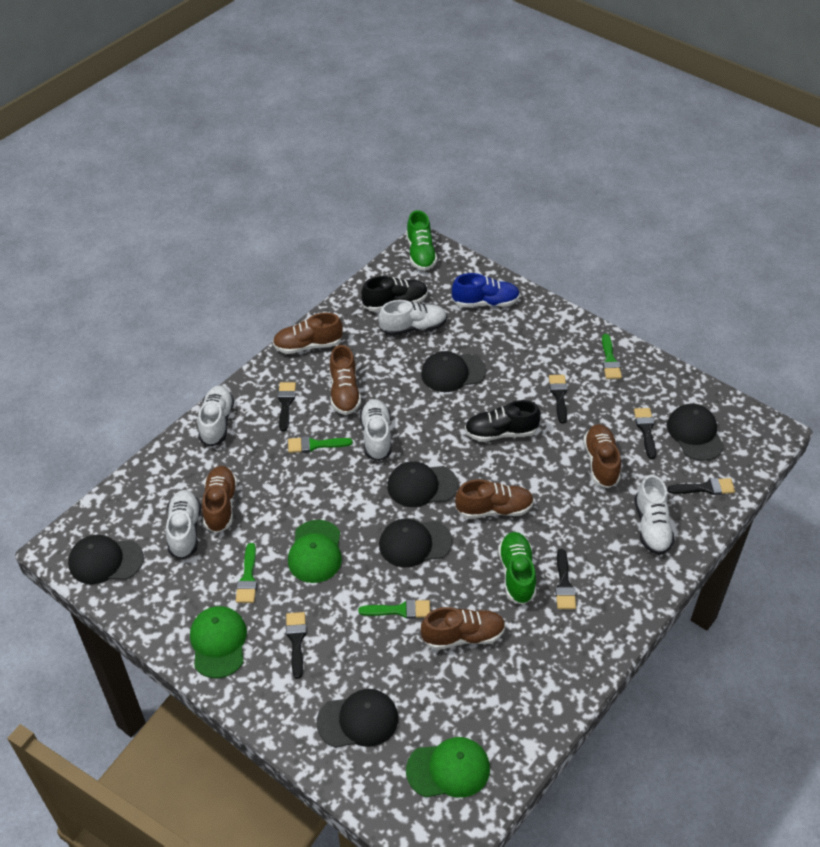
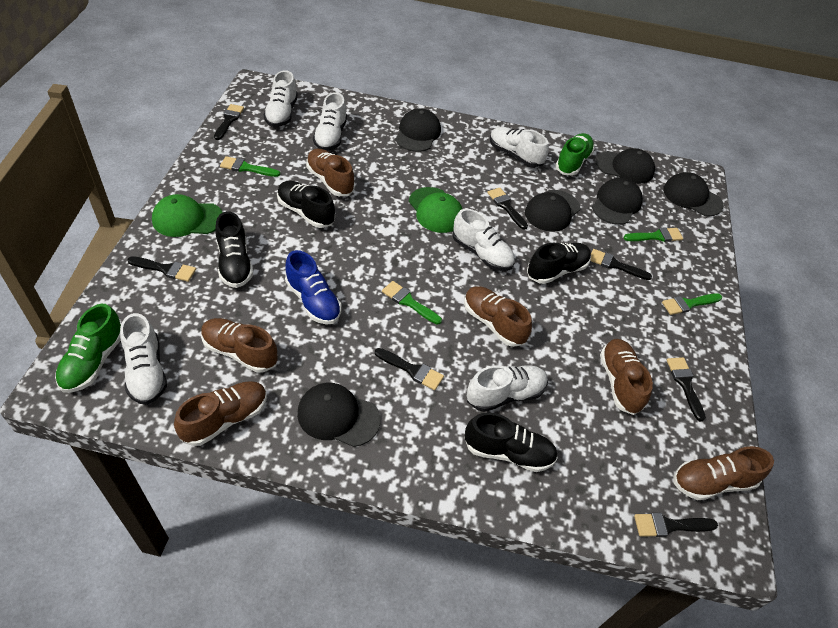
black brush: [278,382,296,431] [286,612,306,679] [549,375,567,424] [555,549,576,609] [634,408,656,459] [667,478,735,495] = 6 -> [127,256,196,282] [214,104,244,140] [375,348,444,390] [487,188,528,230] [590,249,652,280] [634,513,718,537] [667,357,706,421] = 7
black shoe: [361,276,428,312] [465,400,541,442] = 2 -> [215,211,253,288] [277,181,335,228] [464,412,558,472] [527,243,591,284] = 4
green cap: [190,606,247,678] [288,520,342,583] [406,737,490,798] = 3 -> [152,194,223,237] [409,187,462,233] = 2
white shoe: [166,490,201,559] [198,385,234,446] [360,399,392,461] [379,300,447,336] [635,475,675,555] = 5 -> [120,313,167,405] [263,70,298,127] [313,92,347,151] [453,209,515,271] [467,365,548,412] [490,127,549,167] = 6

